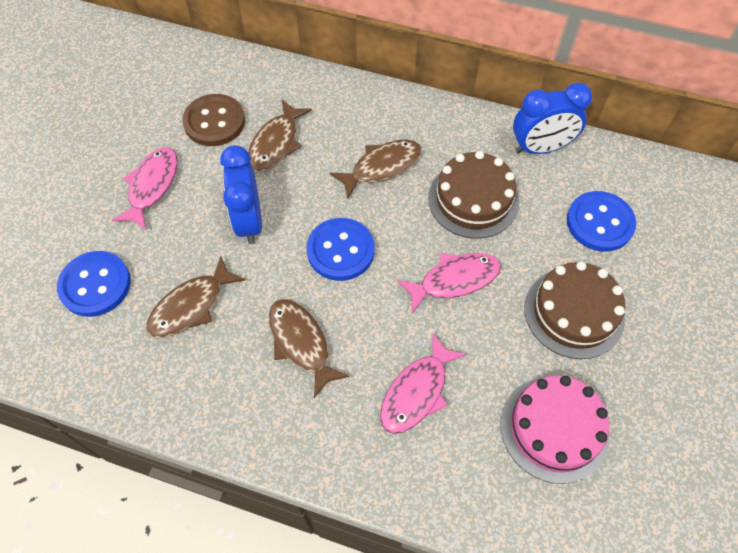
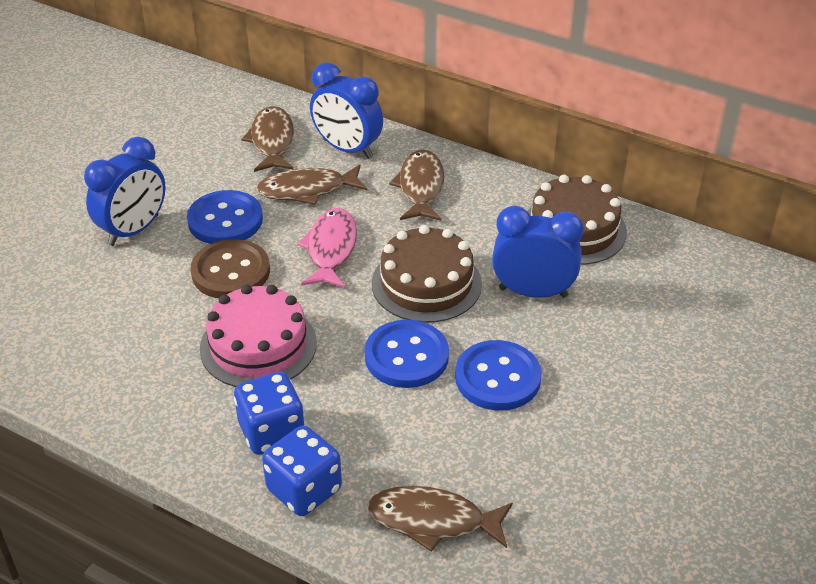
blue clock: [220,145,262,244] [513,83,592,154] = 2 -> [84,137,166,246] [310,62,383,159] [492,206,584,298] = 3
blue dice: none = 0 -> [234,372,305,455] [262,426,342,516] = 2
pink fish: [112,147,178,229] [380,333,467,434] [397,253,501,314] = 3 -> [297,208,357,288] = 1

